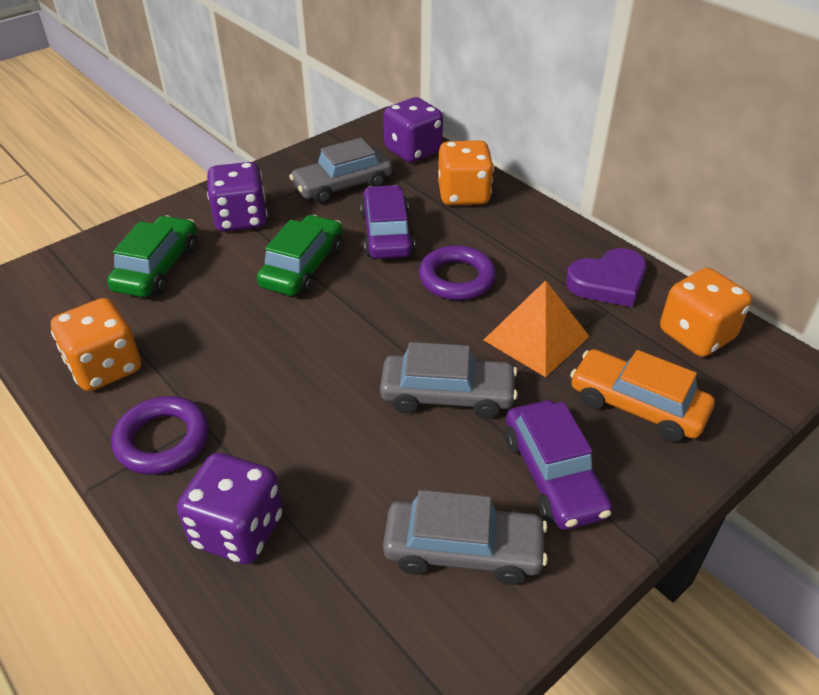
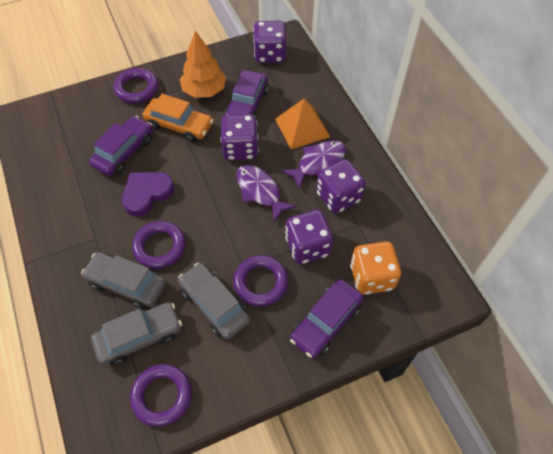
green car: [107,215,197,297] [257,215,343,296] = 2 -> none = 0
orange dice: [51,298,141,391] [438,140,494,205] [660,268,752,357] = 3 -> [350,242,401,295] = 1
orange tree: none = 0 -> [180,31,226,98] = 1
purple car: [360,185,415,259] [505,400,612,530] = 2 -> [89,116,153,176] [225,70,269,118] [290,279,364,358] = 3
purple dice: [177,453,283,564] [207,162,268,232] [384,97,443,163] = 3 -> [220,114,259,161] [253,21,287,63] [285,210,333,264] [316,159,366,214] = 4
purple fish: none = 0 -> [236,165,297,222] [281,140,346,189] = 2
purple ring: [112,396,209,475] [419,245,496,300] = 2 -> [113,68,158,103] [130,364,192,427] [132,221,185,269] [233,255,288,306] = 4

